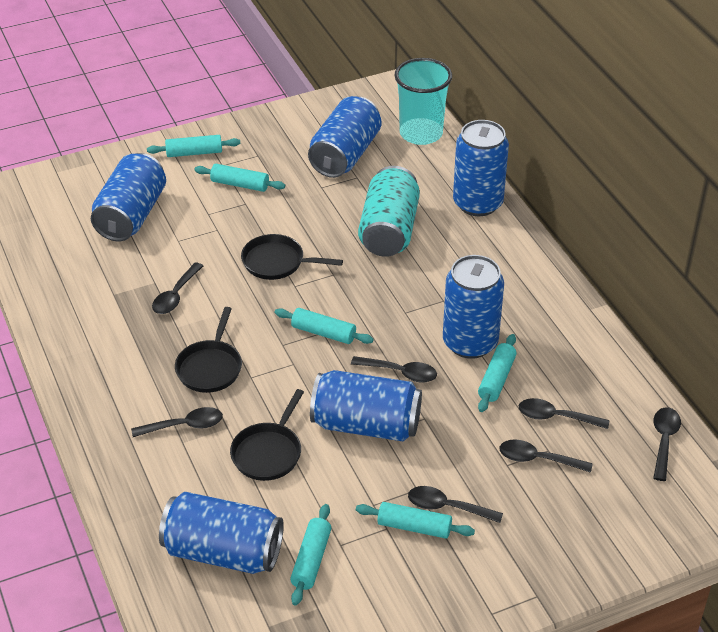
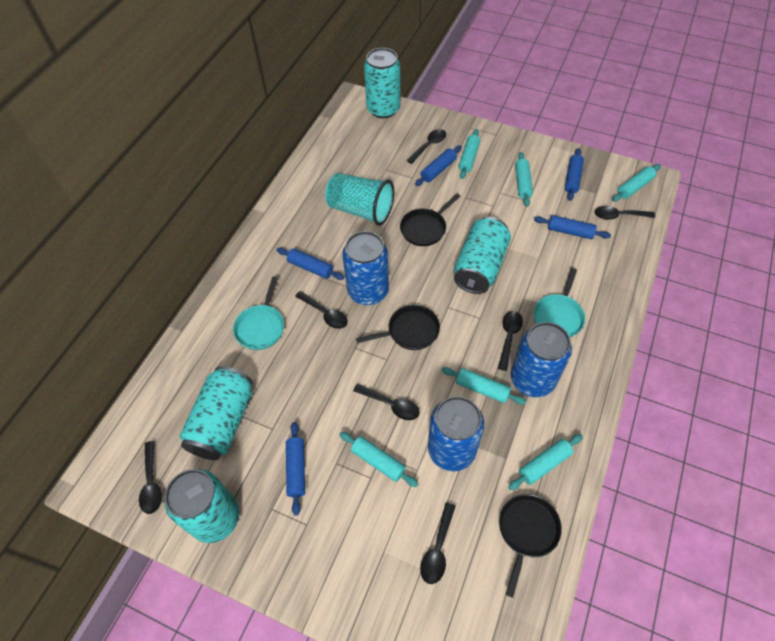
blue can: [91,153,166,241] [159,492,284,574] [308,96,381,178] [310,370,422,442] [443,255,504,359] [453,120,509,216] = 6 -> [342,231,389,305] [428,396,484,471] [511,322,572,397] = 3
blue rolling pin: none = 0 -> [277,248,344,280] [286,422,305,516] [415,145,462,186] [534,215,611,239] [565,148,584,201] = 5
turquoise can: [358,166,420,257] = 1 -> [165,469,239,543] [179,366,253,460] [364,48,401,118] [454,217,511,294] = 4
turquoise pan: none = 0 -> [233,276,284,350] [533,268,585,337] = 2

